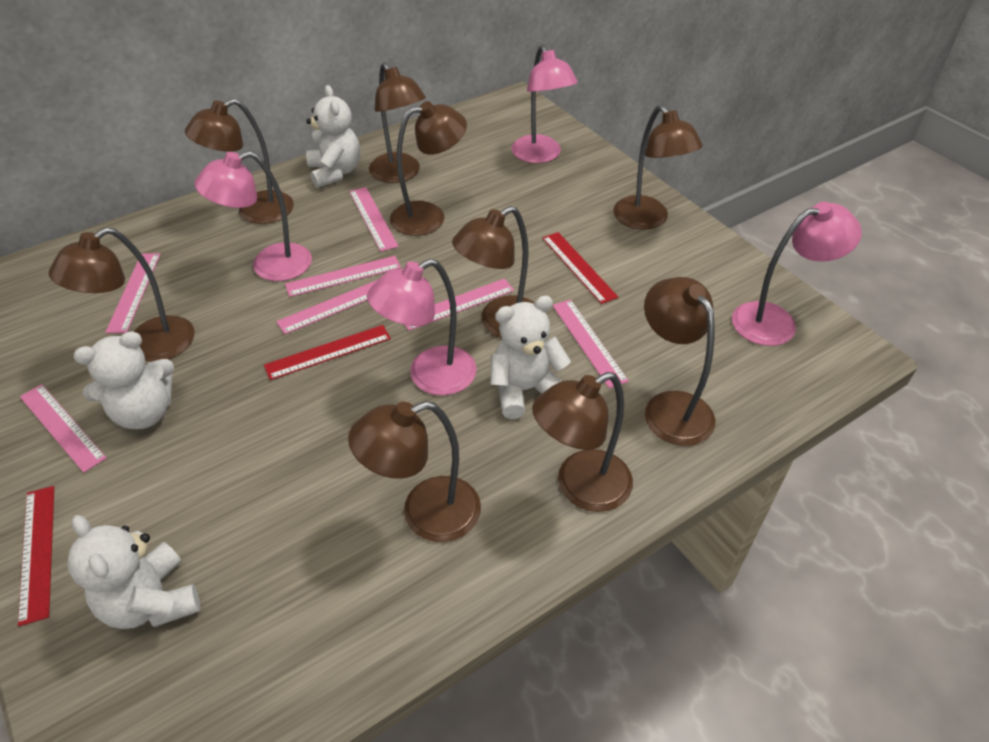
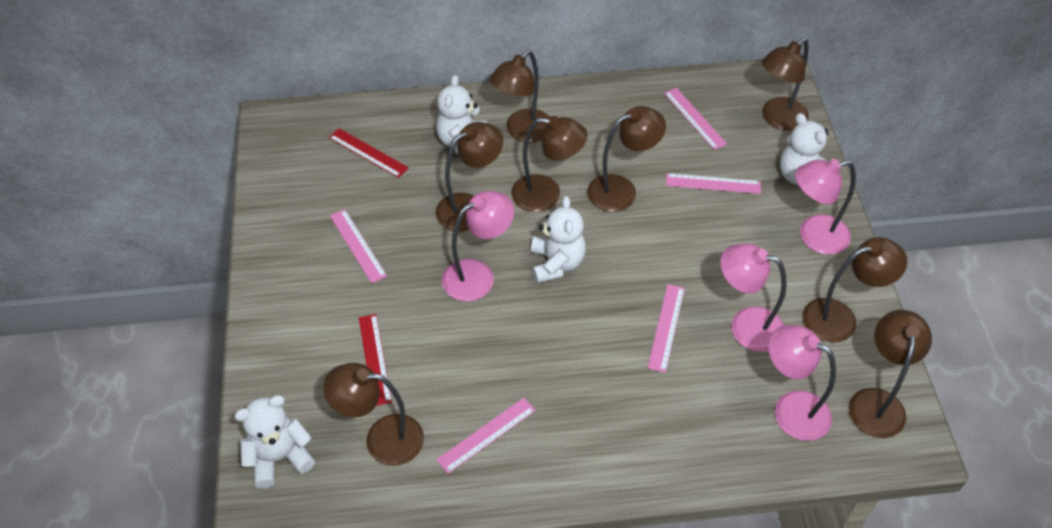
brown lamp: [49,227,195,362] [185,99,294,224] [348,401,481,542] [369,62,426,183] [390,101,467,236] [452,206,535,338] [532,372,633,512] [613,105,703,230] [644,277,716,446] = 9 -> [323,363,424,466] [435,122,503,231] [490,50,550,143] [511,116,587,212] [587,106,666,212] [762,38,809,131] [802,237,907,343] [849,310,932,438] = 8
pink ruler: [20,384,106,473] [105,253,161,333] [276,280,377,334] [285,256,401,297] [349,187,399,252] [405,278,514,331] [552,300,629,388] = 7 -> [330,209,387,283] [436,398,536,474] [648,284,685,373] [664,88,727,150] [666,173,761,194] = 5
red ruler: [18,486,54,626] [264,325,391,380] [542,232,618,304] = 3 -> [329,128,409,178] [359,314,392,406] = 2

